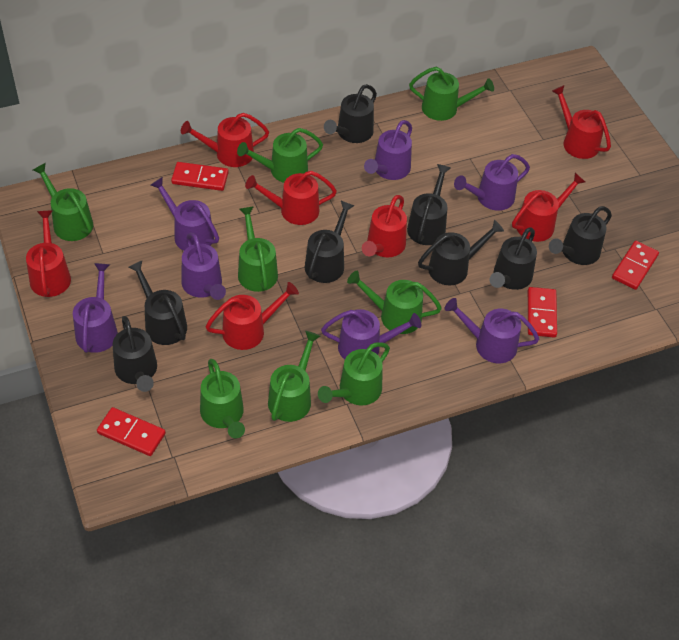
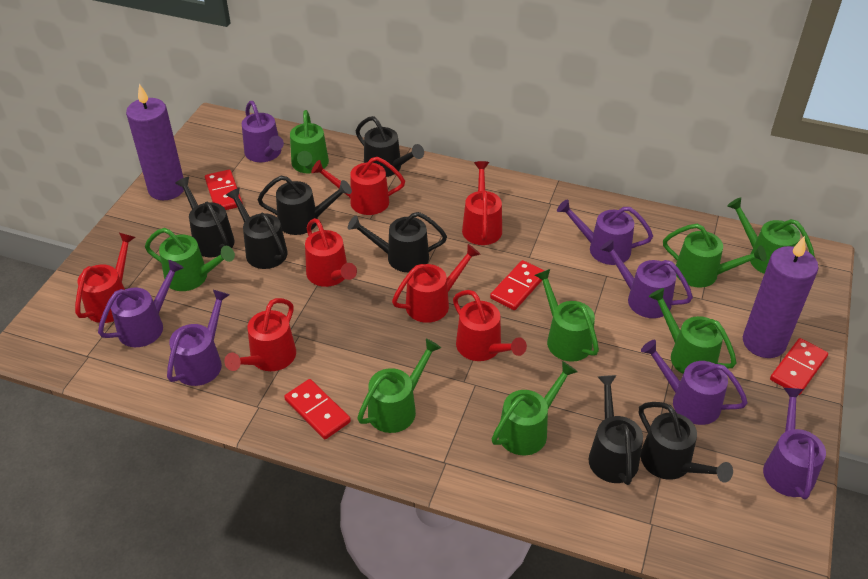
black watering can: [113,316,157,392] [129,261,187,345] [305,201,354,283] [324,84,377,143] [407,164,451,245] [418,220,504,285] [490,227,537,290] [549,206,612,265] = 8 -> [175,177,235,257] [226,188,287,269] [258,176,352,235] [348,212,447,272] [356,116,424,177] [589,375,643,485] [639,402,733,483] = 7
purple candle: none = 0 -> [126,84,184,200] [743,236,818,358] = 2

